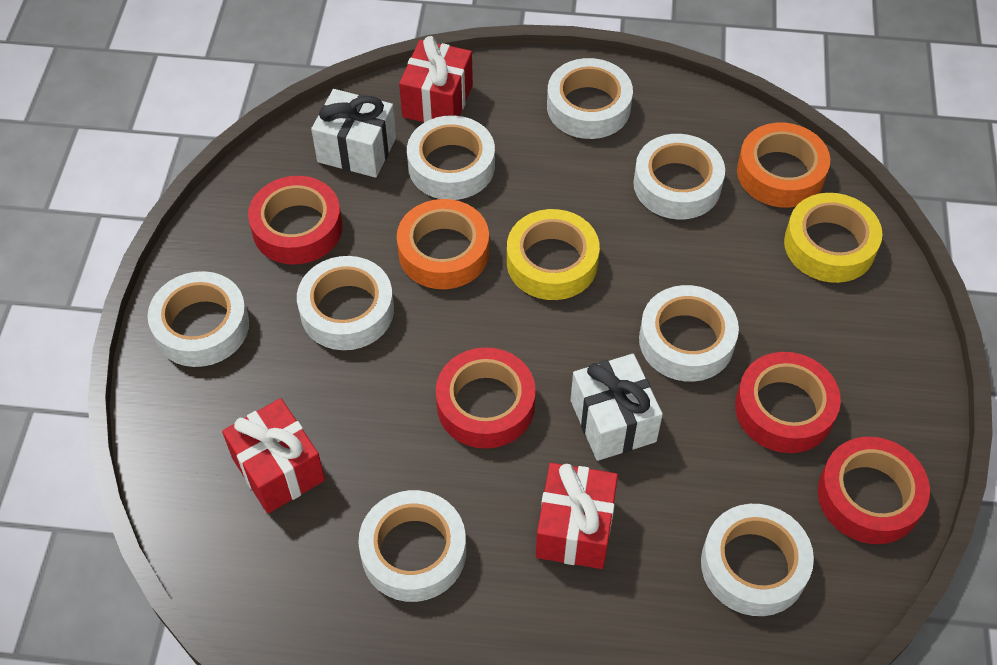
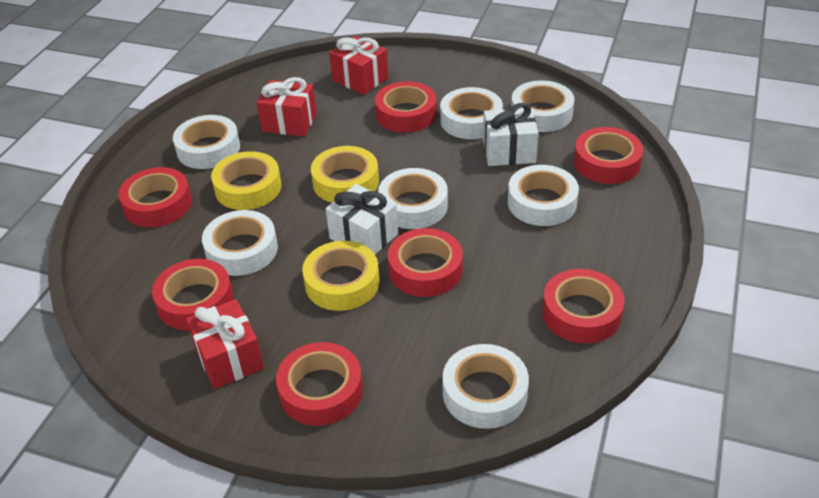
orange tape: [397,199,489,289] [737,123,830,208] = 2 -> none = 0
red tape: [248,176,342,265] [436,347,536,449] [735,352,841,453] [818,437,930,544] = 4 -> [118,167,192,227] [152,259,234,331] [276,342,363,426] [375,81,437,133] [388,228,463,297] [542,269,624,344] [574,127,643,184] = 7
white tape: [147,271,249,367] [297,256,394,350] [358,490,466,602] [407,115,495,200] [547,58,633,139] [633,134,725,219] [639,285,739,382] [701,504,814,616] = 8 -> [173,115,240,169] [202,210,278,276] [378,168,448,229] [440,87,503,139] [442,344,529,429] [508,165,579,226] [511,80,574,132] = 7
yellow tape: [507,209,600,300] [784,193,882,283] = 2 -> [211,151,281,210] [302,241,380,311] [311,146,379,203] = 3

